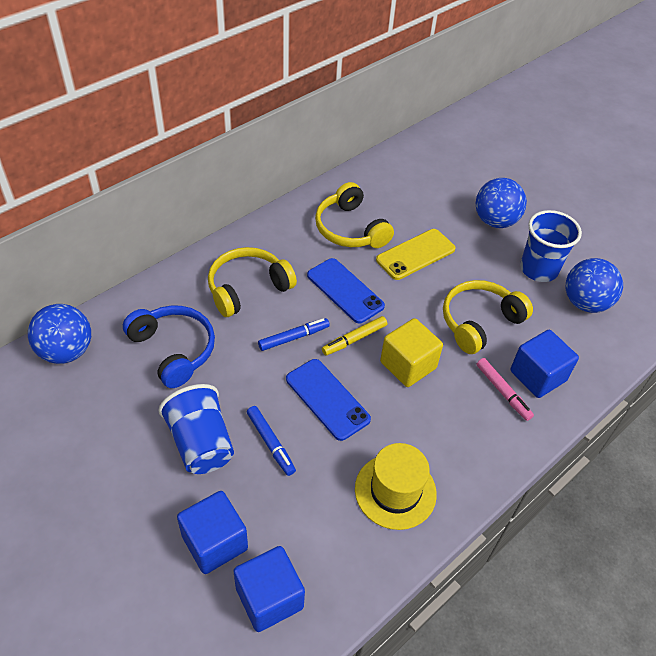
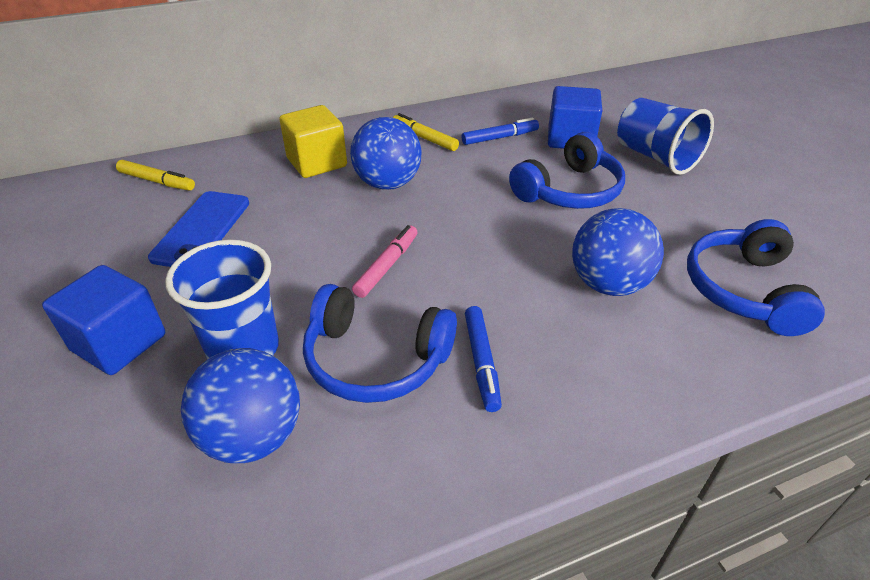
blue cube: [177,491,248,574] [233,546,305,632] [510,330,579,398] = 3 -> [42,265,165,375] [548,86,602,149] = 2
blue headphones: [123,305,215,388] = 1 -> [303,284,457,403] [509,132,625,209] [687,219,825,336] = 3
blue phone: [286,359,371,441] [307,258,385,324] = 2 -> [148,191,249,267] = 1
yellow hat: [355,443,437,530] = 1 -> none = 0
yellow headphones: [208,247,297,317] [315,182,394,248] [443,280,533,354] = 3 -> none = 0
yellow marker: [322,316,387,356] = 1 -> [116,160,195,191] [393,113,459,151] = 2
yellow phone: [376,229,455,280] = 1 -> none = 0

